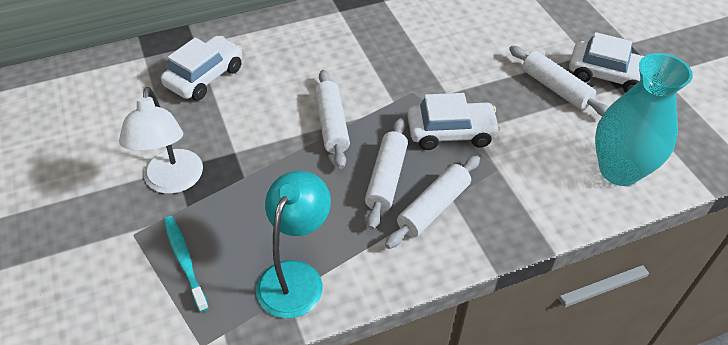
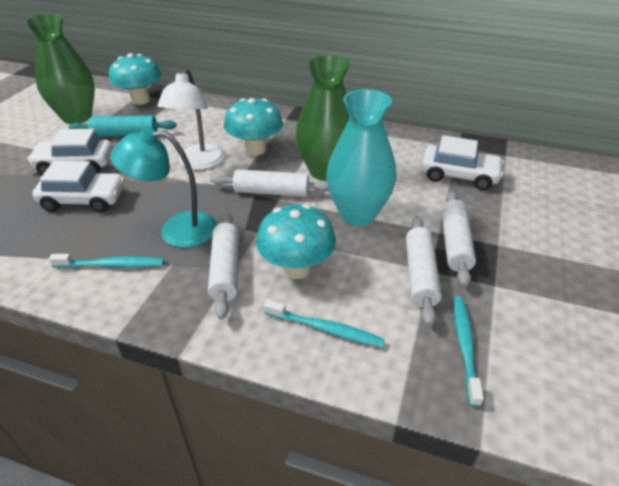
green vase: none = 0 -> [25,13,95,124] [296,55,350,181] = 2
turquoise mushroom: none = 0 -> [109,53,161,105] [224,98,283,156] [256,204,336,279] = 3
turquoise rolling pin: none = 0 -> [69,115,177,137] = 1
turquoise toothbrush: [164,216,209,312] = 1 -> [49,254,164,268] [263,299,385,348] [454,297,484,407] = 3

